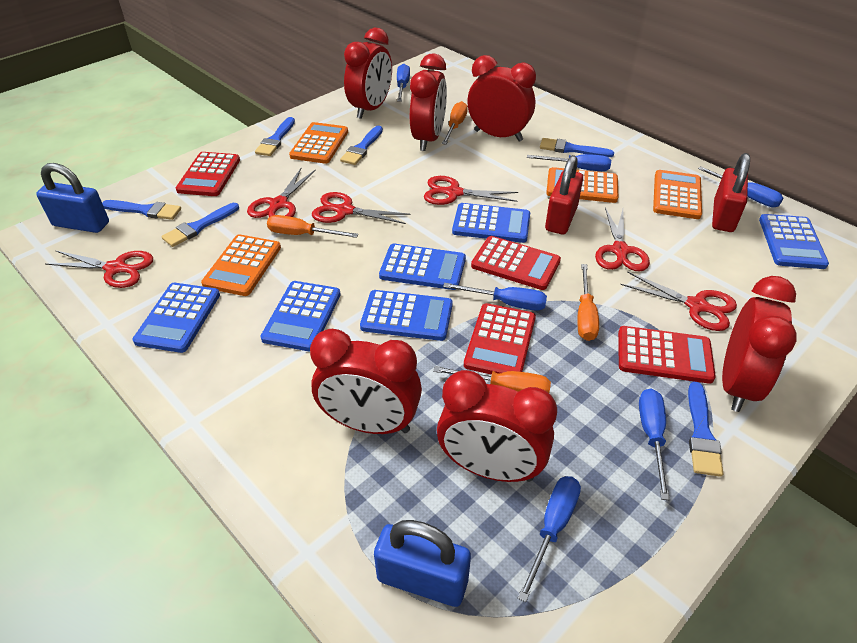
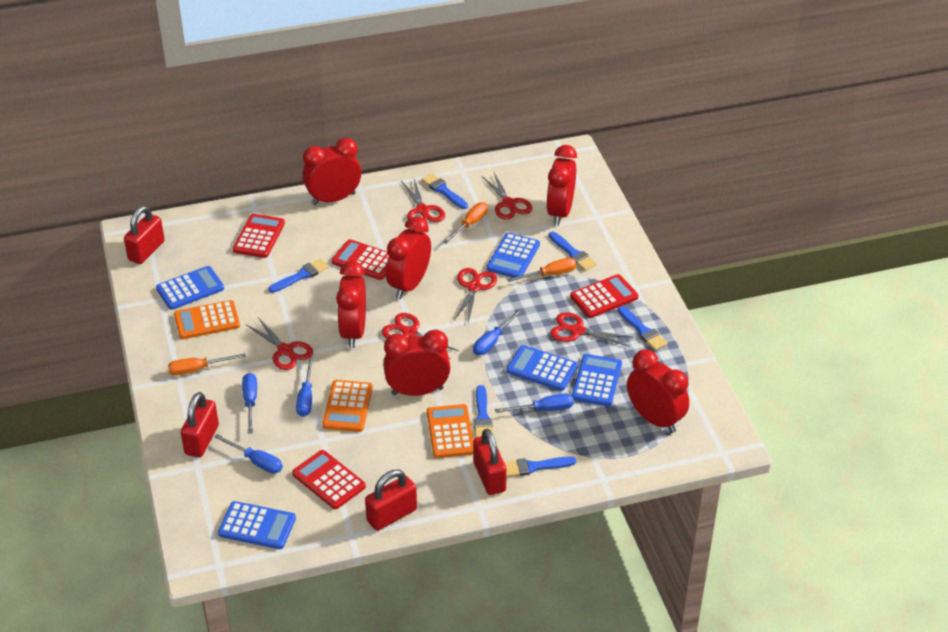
blue calculator: [133,283,220,353] [261,281,341,351] [360,290,453,341] [379,244,466,290] [452,203,530,243] [759,214,829,269] = 6 -> [156,266,224,310] [218,501,296,549] [487,233,540,278] [507,345,578,391] [572,354,622,407] = 5
blue padlock: [36,163,109,233] [374,520,471,607] = 2 -> none = 0
blue screwdriver: [397,64,410,102] [443,283,547,311] [518,476,581,602] [527,154,611,171] [639,388,670,500] [698,166,783,207] = 6 -> [214,434,283,474] [242,373,257,434] [296,357,313,417] [473,309,522,355] [495,394,574,413] = 5
orange calculator: [201,234,281,296] [289,122,348,164] [546,167,618,203] [653,170,702,219] = 4 -> [174,300,240,339] [322,380,373,432] [427,404,473,458] = 3
orange screwdriver: [267,215,358,238] [433,366,551,393] [442,101,468,145] [577,264,599,341] = 4 -> [168,353,246,376] [443,202,488,244] [507,258,576,282] = 3
red padlock: [545,155,583,234] [712,153,750,232] = 2 -> [124,206,165,264] [181,392,219,457] [365,470,417,531] [473,429,507,495] = 4

